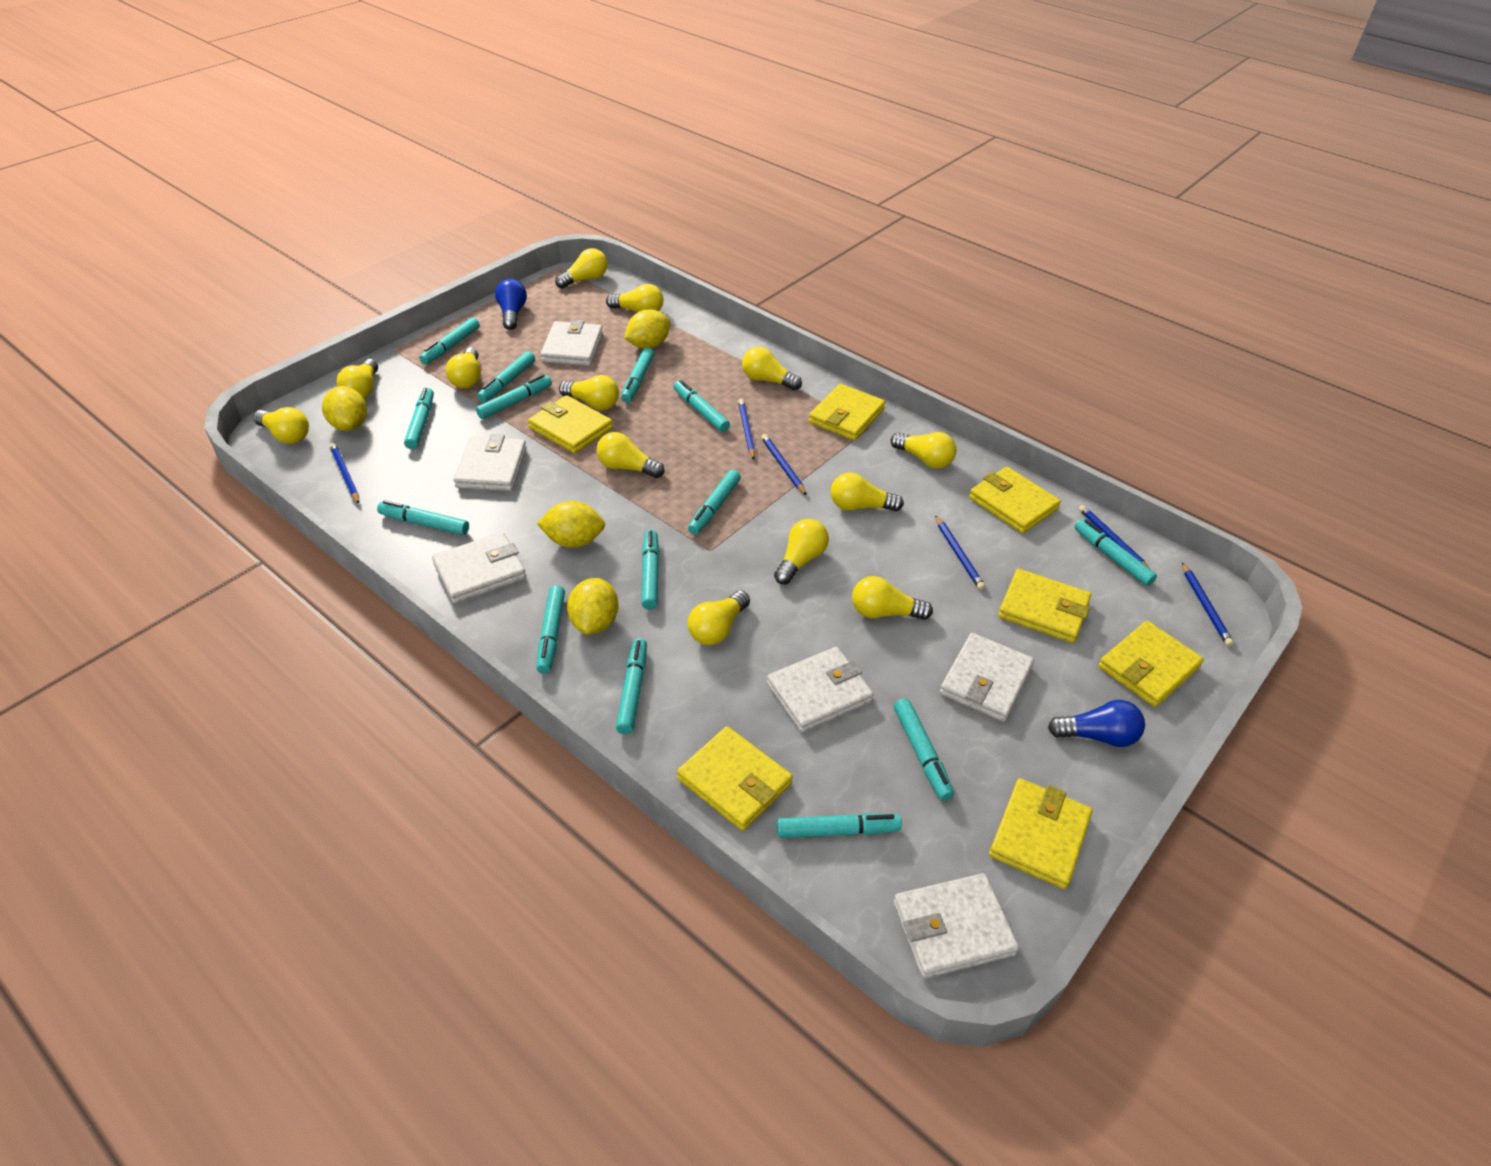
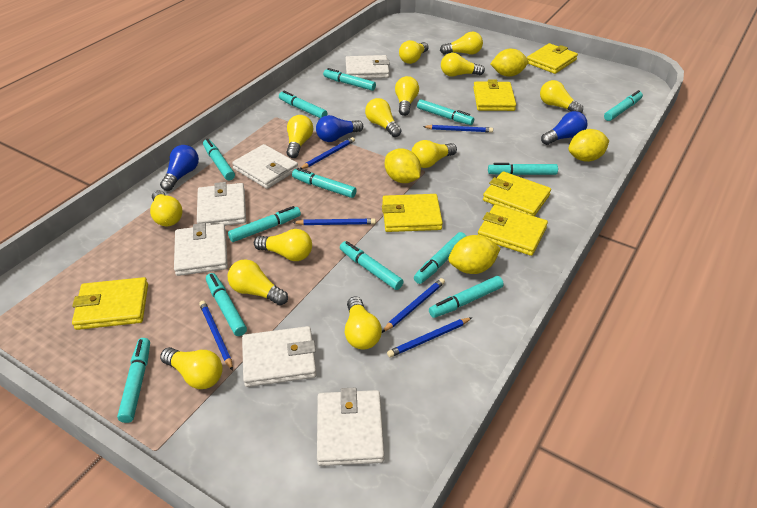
blue light bulb: [495,279,527,330] [1048,700,1145,747] = 2 -> [160,145,199,191] [316,115,363,142] [541,111,587,145] = 3
turquoise marker: [377,500,469,535] [404,388,434,450] [419,317,480,364] [476,374,552,419] [477,351,535,403] [536,585,565,674] [616,638,647,734] [621,348,654,403] [641,530,659,610] [674,380,730,432] [688,470,741,535] [777,813,902,838] [894,698,954,801] [1074,519,1157,586] = 14 -> [117,338,150,423] [203,139,235,180] [206,273,247,336] [228,206,301,242] [279,91,327,118] [292,168,356,198] [323,68,376,91] [340,241,404,290] [414,232,466,284] [417,99,474,125] [429,276,504,318] [488,163,558,175] [604,90,643,121] = 13
yellow wallet: [528,395,613,454] [677,726,793,831] [809,384,885,441] [969,467,1061,533] [989,778,1092,889] [998,569,1091,643] [1098,621,1204,707] = 7 -> [72,277,148,330] [382,194,443,232] [473,79,516,111] [478,205,548,256] [483,171,551,216] [527,43,578,74] = 6

